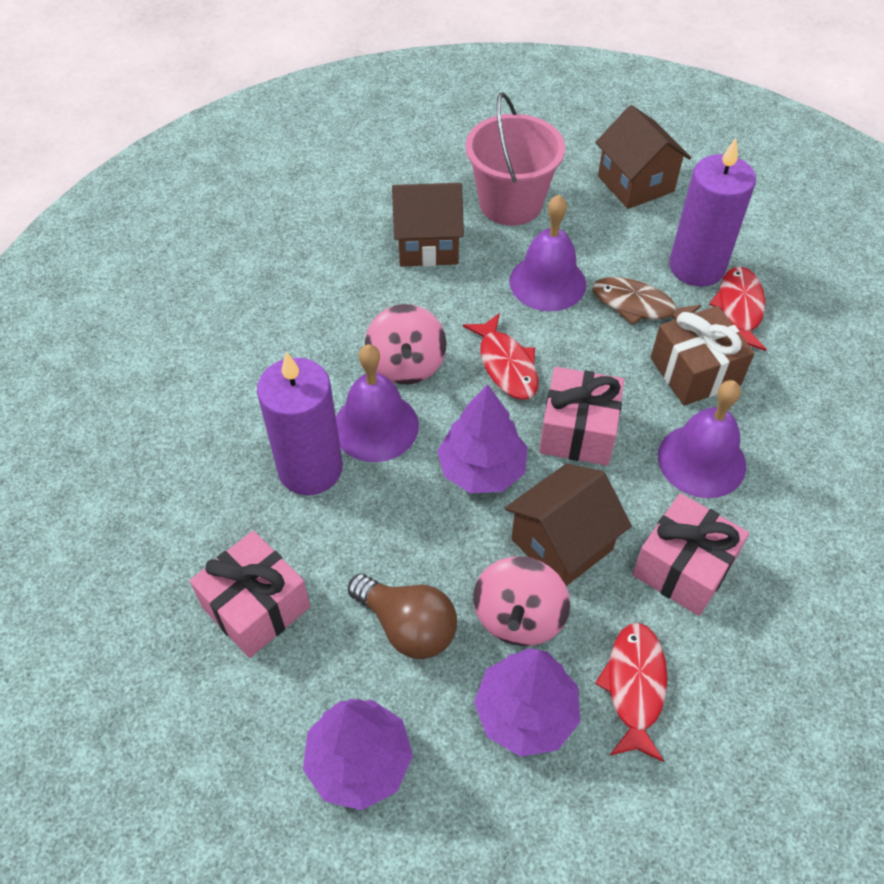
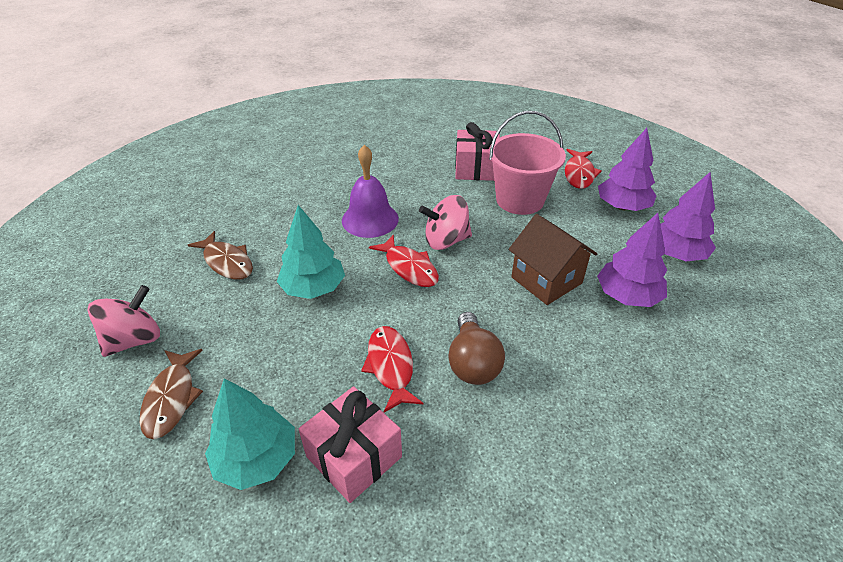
brown fish: [592,277,701,325] = 1 -> [140,349,203,439] [188,231,253,280] = 2
brown gift: [651,306,755,406] = 1 -> none = 0
brown house: [392,183,464,267] [505,464,632,586] [595,105,691,209] = 3 -> [508,214,598,305] = 1
pink gift: [190,531,310,658] [539,367,624,466] [632,493,749,616] = 3 -> [299,386,402,503] [455,122,500,181] = 2
purple bell: [336,344,419,462] [509,195,586,311] [658,380,746,498] = 3 -> [342,145,399,238] = 1
purple candle: [257,351,343,495] [669,138,756,287] = 2 -> none = 0
turquoise tree: none = 0 -> [205,379,295,490] [277,205,345,299] = 2

